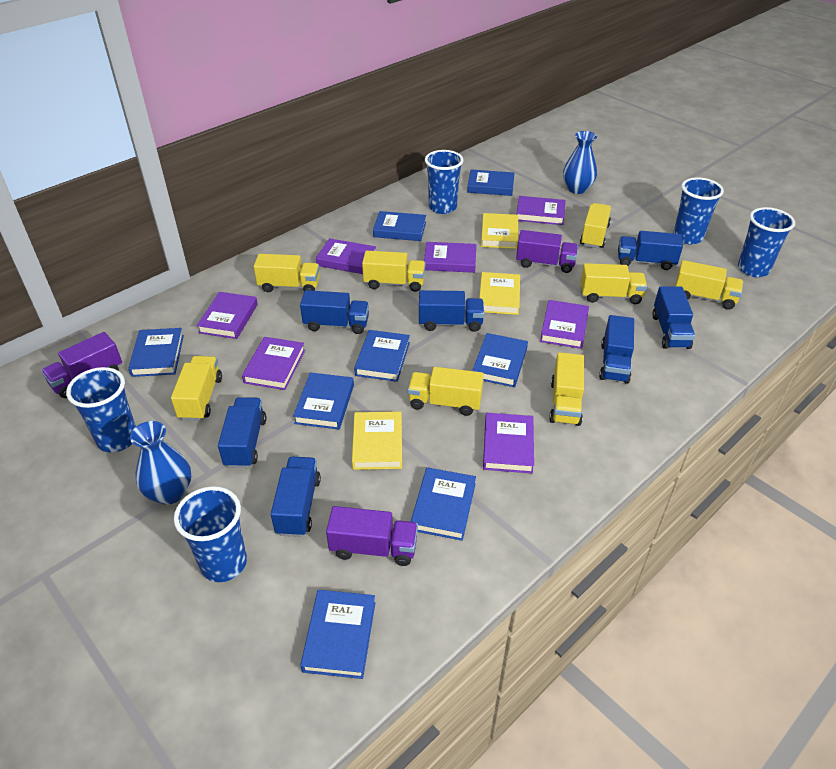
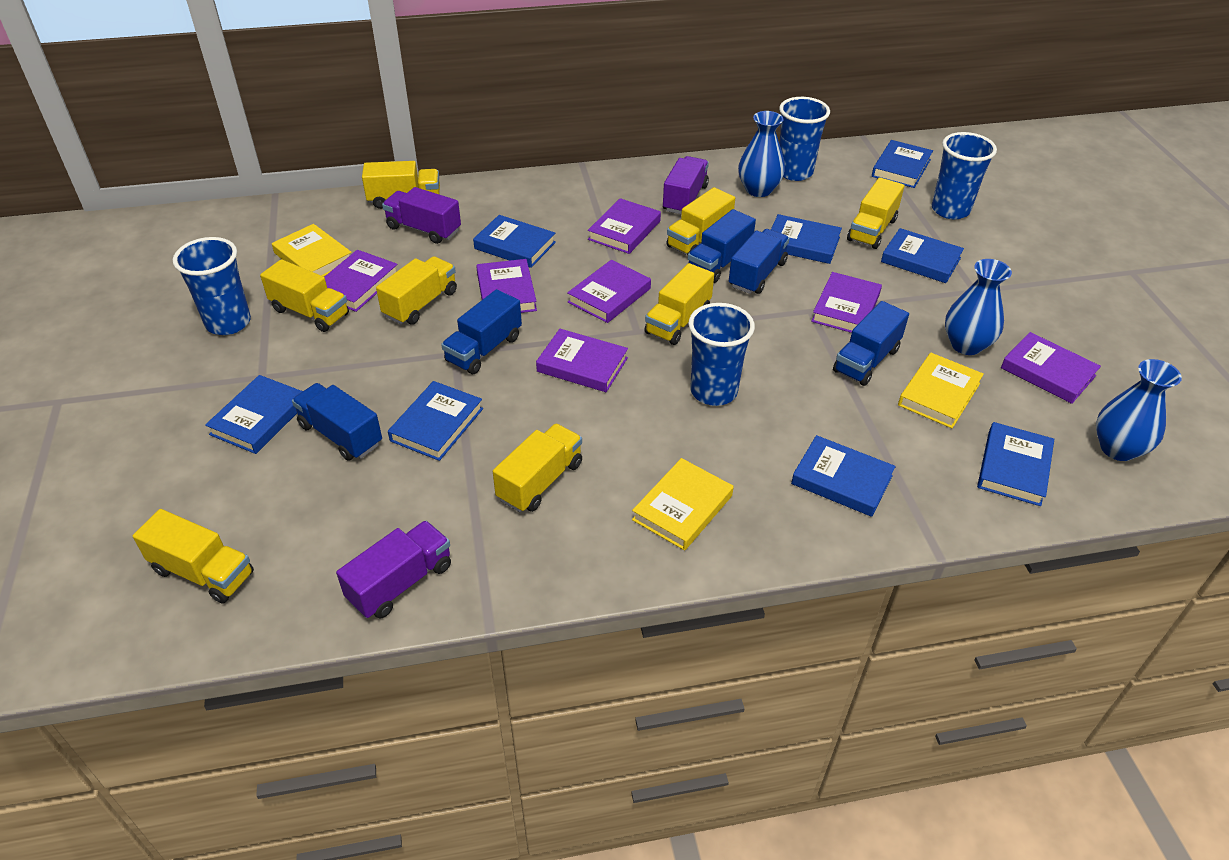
blue cup: [66,367,136,453] [174,486,247,582] [425,150,463,214] [673,177,724,245] [738,207,795,277] = 5 -> [173,237,251,335] [689,303,755,406] [779,97,830,181] [932,132,997,219] = 4
blue truck: [218,397,266,468] [271,457,321,537] [300,290,369,334] [419,290,484,332] [599,315,634,384] [618,231,683,270] [652,286,695,349] = 7 -> [292,383,382,461] [441,289,522,374] [688,209,756,283] [729,229,790,294] [833,301,909,386] = 5
blue vase: [130,421,191,505] [563,131,597,194] = 2 -> [738,111,785,197] [945,259,1012,355] [1096,359,1182,461] = 3

